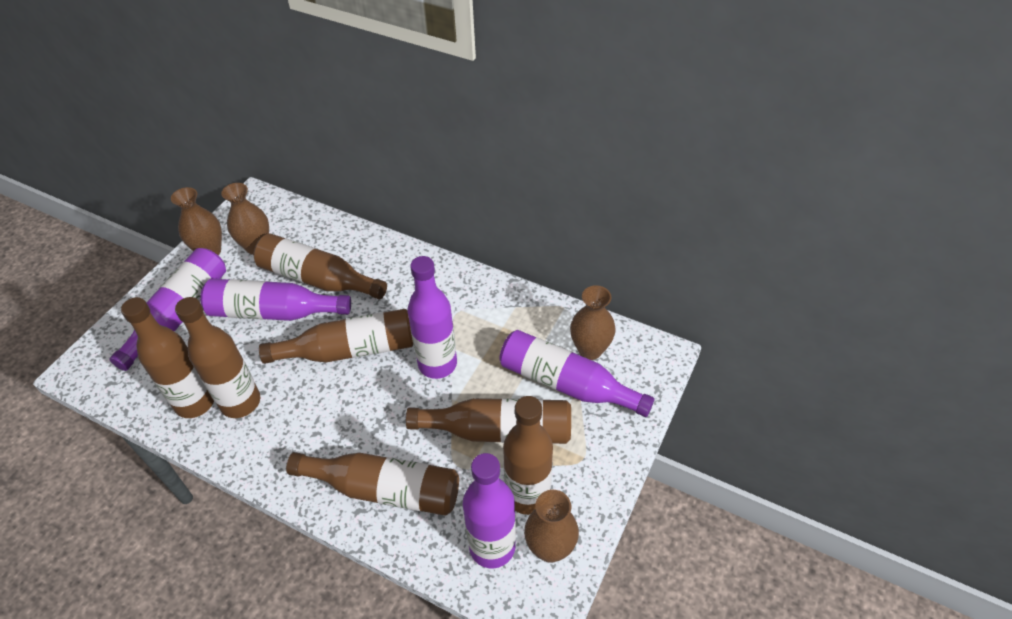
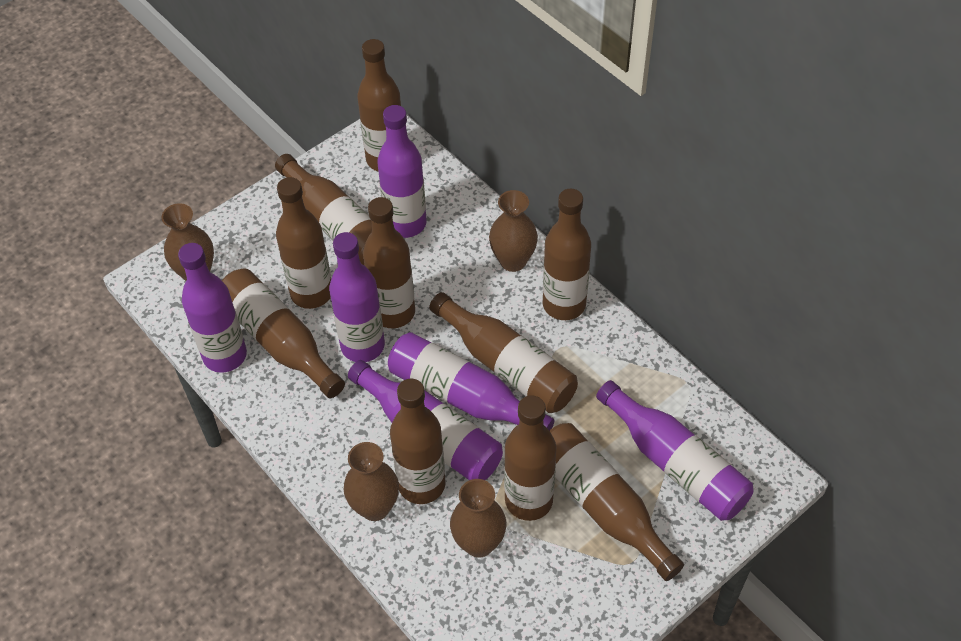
brown bottle: [121,297,214,418] [175,297,260,418] [254,233,387,299] [259,309,413,364] [286,452,459,516] [406,398,571,444] [503,396,553,515] = 7 -> [222,269,345,398] [275,154,372,265] [276,177,331,309] [357,39,401,171] [363,197,415,328] [390,379,446,504] [429,292,578,413] [504,395,556,521] [543,189,591,320] [549,423,684,581] = 10
purple bottle: [109,248,226,371] [200,279,351,321] [408,256,457,379] [463,453,516,569] [500,330,655,417] = 5 -> [178,243,247,373] [329,232,385,362] [348,360,503,480] [377,105,427,238] [388,332,555,430] [596,380,753,521] = 6

